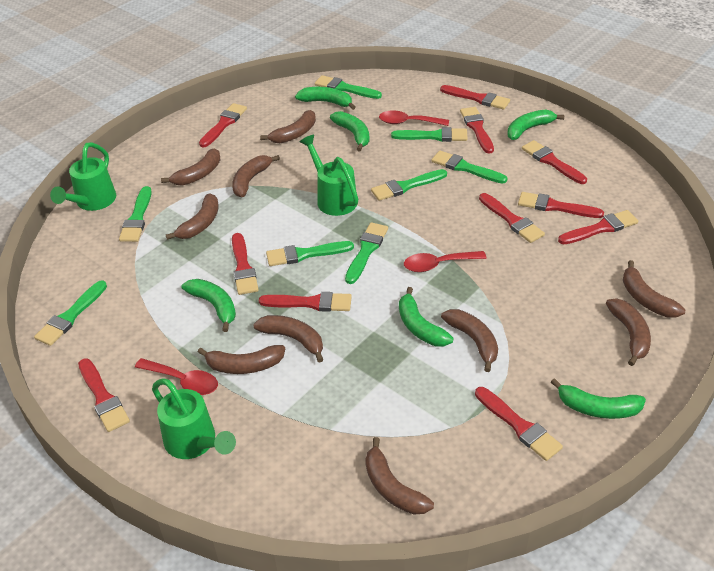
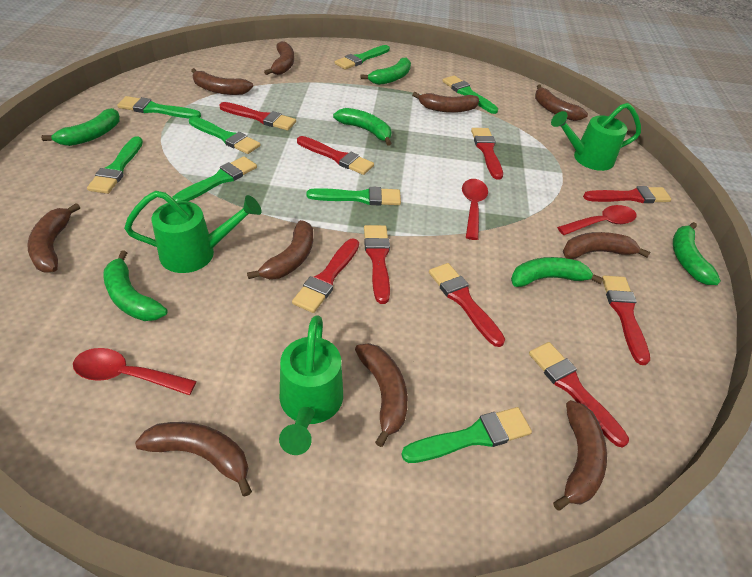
red brush: [78,358,130,432] [199,103,247,147] [232,233,259,295] [259,292,352,312] [440,85,510,110] [460,107,494,153] [475,387,563,461] [479,193,545,243] [518,192,604,218] [522,140,587,184] [558,210,638,245] = 11 -> [219,102,296,131] [292,238,359,313] [297,136,374,175] [364,225,390,304] [429,263,505,347] [471,128,503,180] [529,342,629,448] [583,186,672,203] [602,276,650,365] = 9

